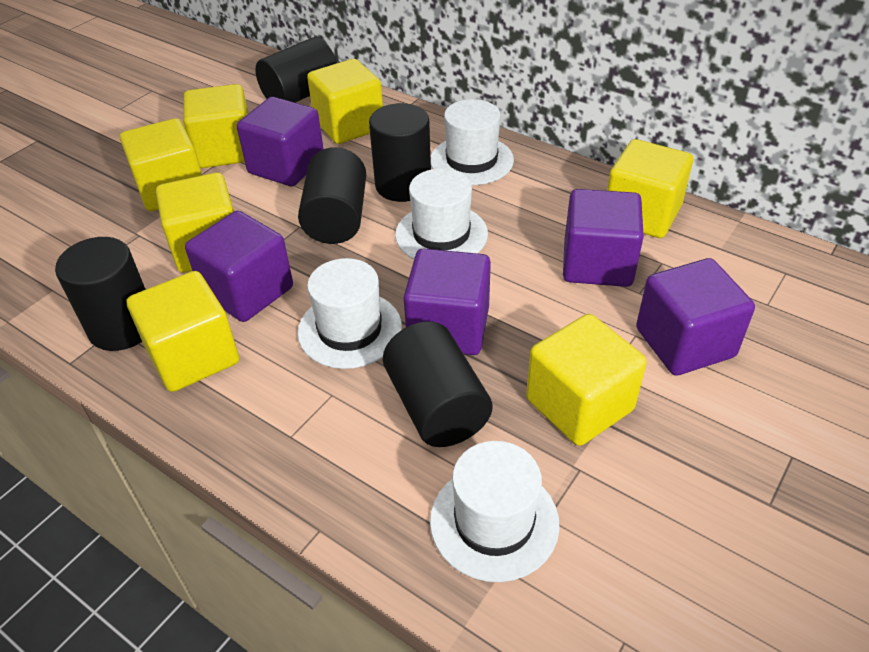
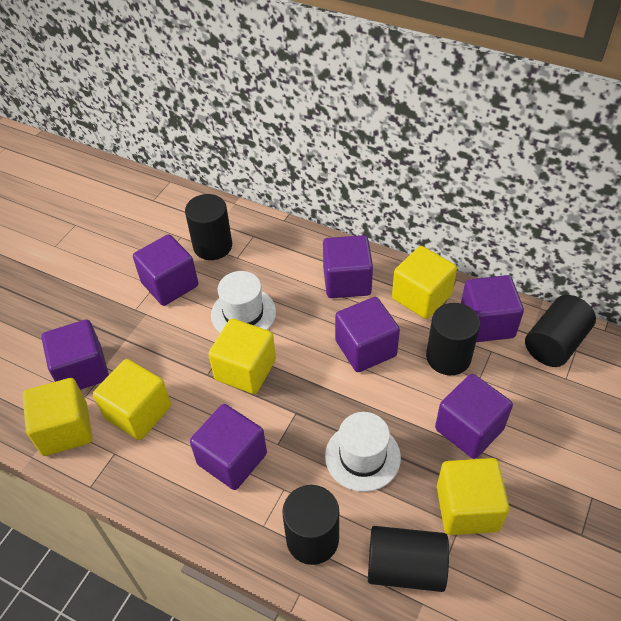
purple cube: [185,211,293,322] [237,97,324,186] [403,248,491,355] [563,189,644,287] [636,258,755,376] = 5 -> [41,319,109,390] [133,234,198,306] [190,404,267,490] [323,235,373,298] [335,297,400,372] [435,374,513,459] [461,275,524,342] = 7
white hat: [297,258,402,369] [395,169,488,259] [430,441,560,582] [431,99,514,185] = 4 -> [211,271,276,333] [325,412,401,492] = 2
yellow cube: [120,118,202,211] [127,271,239,392] [156,172,234,273] [184,84,249,168] [307,59,383,144] [526,314,647,446] [607,139,693,238] = 7 -> [22,378,92,456] [93,359,171,440] [208,319,276,394] [392,246,457,319] [437,458,509,535] = 5

